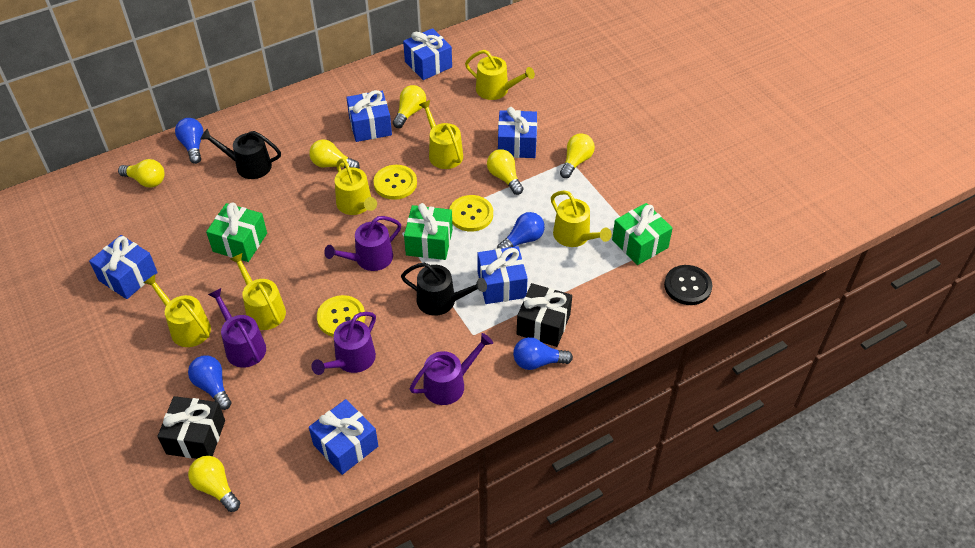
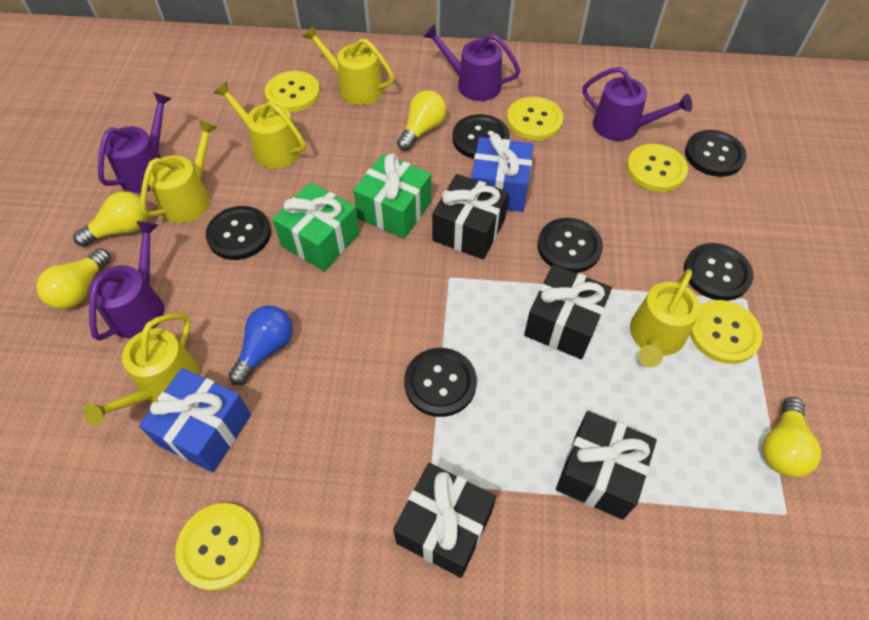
black button: [664,265,712,305] = 1 -> [206,206,271,260] [404,348,477,417] [452,114,510,159] [537,218,603,273] [684,243,753,301] [685,130,747,177] = 6
black gift: [157,396,225,459] [517,283,572,347] = 2 -> [393,463,496,578] [432,174,509,260] [524,265,612,359] [556,411,657,520] = 4
black watering can: [200,129,281,179] [401,263,487,316] = 2 -> none = 0
blue gift: [89,235,158,299] [309,399,378,475] [346,90,392,142] [403,28,452,80] [477,246,528,304] [498,107,537,158] = 6 -> [139,368,251,473] [471,133,534,212] = 2
blue light bulb: [175,118,203,164] [188,355,231,410] [497,212,545,249] [513,337,573,370] = 4 -> [228,306,293,385] = 1
green gift: [206,202,267,262] [404,203,453,260] [612,203,673,265] = 3 -> [272,182,359,271] [353,153,431,239] = 2
yellow button: [317,295,365,337] [373,165,417,200] [449,195,493,232] = 3 -> [175,503,262,591] [265,71,320,112] [507,97,563,140] [627,144,688,192] [690,300,762,364] = 5
yellow light bulb: [118,159,165,188] [188,456,240,512] [309,140,360,169] [393,85,426,128] [487,149,524,195] [560,134,595,178] = 6 -> [36,248,111,309] [73,191,148,247] [397,90,446,151] [763,397,821,477] = 4
yellow watering can: [143,274,211,347] [230,253,286,330] [335,158,377,215] [419,100,463,169] [465,50,535,100] [551,191,612,247] = 6 -> [83,313,199,426] [140,120,217,223] [214,81,306,168] [303,25,394,105] [630,269,701,368] = 5

